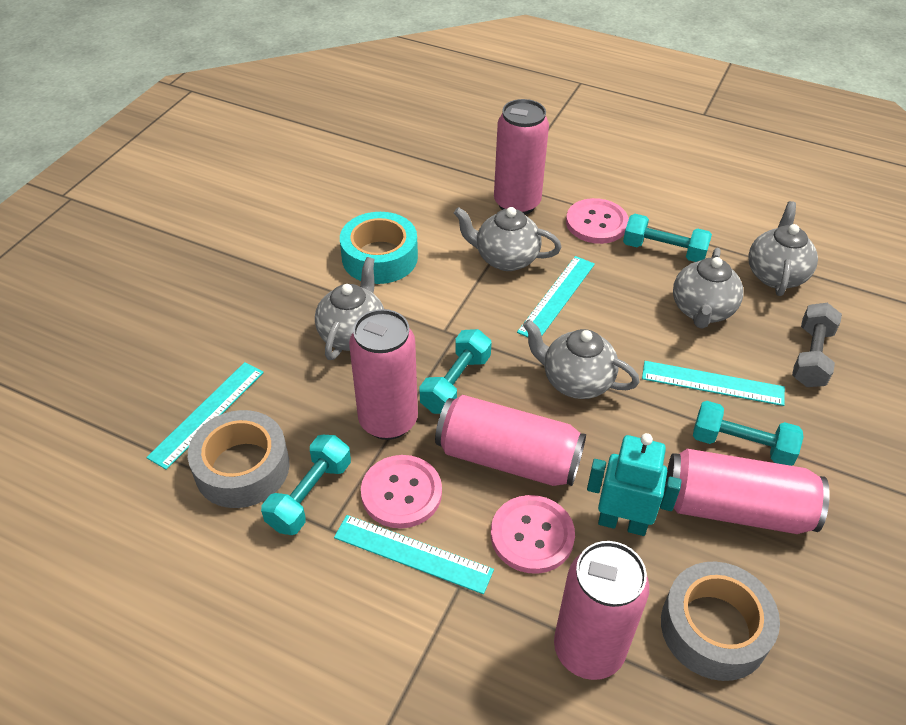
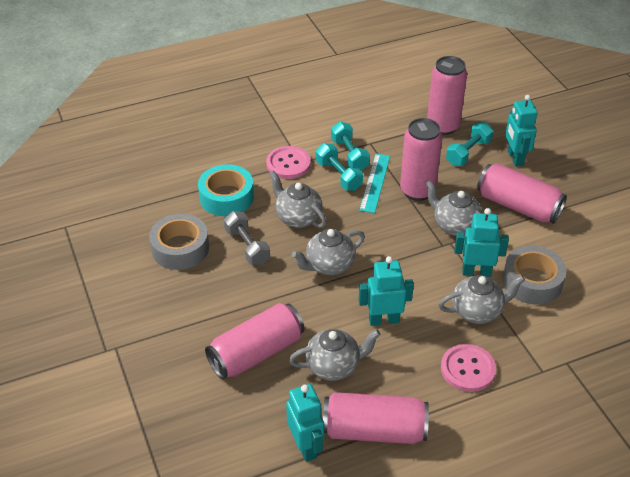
pink button: [361,455,442,528] [491,495,575,574] [566,198,629,244] = 3 -> [266,146,311,179] [441,344,496,392] = 2
turquoise dumbbell: [261,435,351,535] [419,329,492,414] [623,214,712,262] [693,401,804,466] = 4 -> [316,143,363,191] [331,122,370,171] [446,122,493,166] = 3
turquoise robot: [587,433,682,536] = 1 -> [286,384,324,462] [359,256,414,326] [454,208,509,277] [505,95,537,167] = 4
turquoise ruler: [146,362,264,470] [334,515,494,594] [517,256,595,337] [642,361,785,406] = 4 -> [359,154,390,213] = 1

